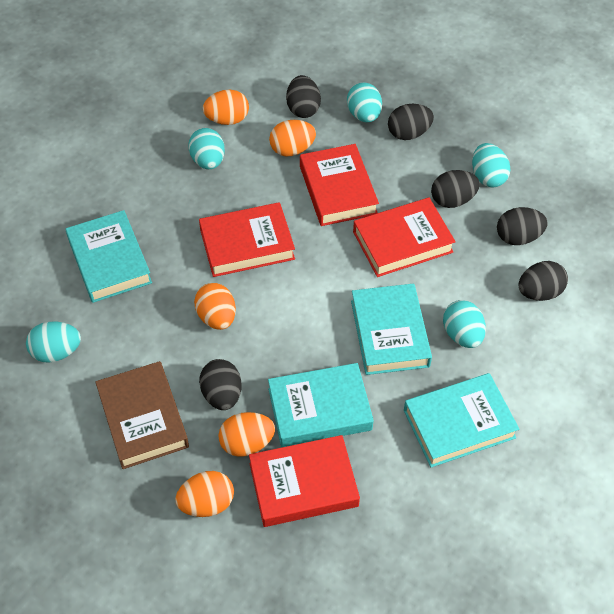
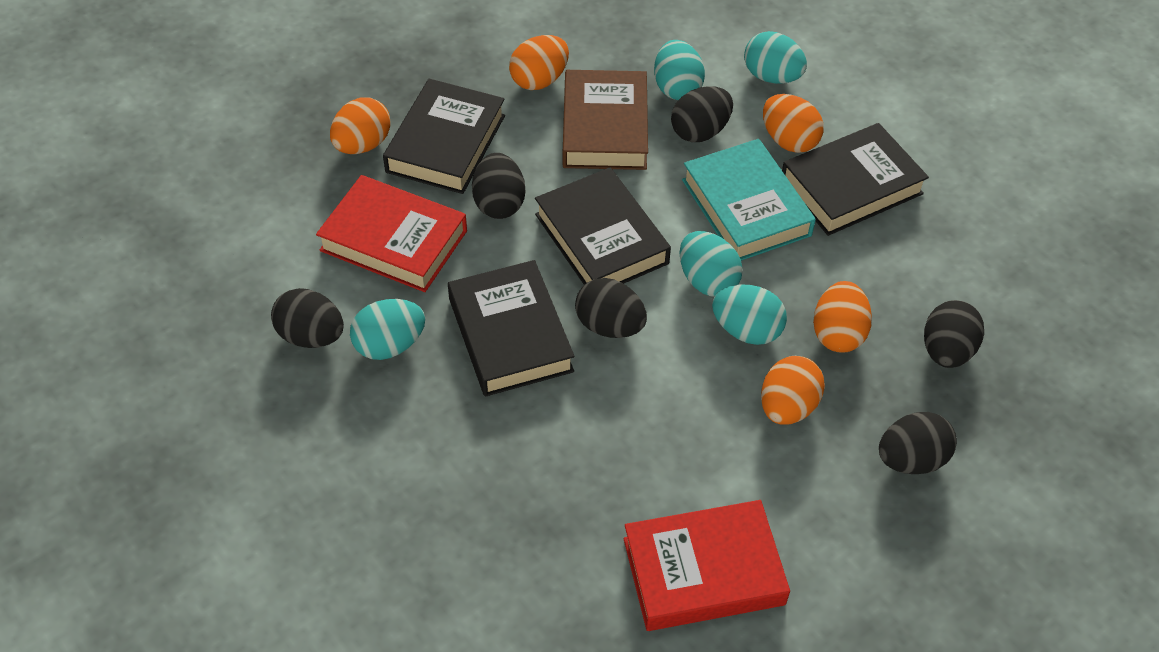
black book: none = 0 -> [383,79,505,194] [448,260,575,397] [535,167,671,285] [782,123,929,236] = 4
red book: [199,202,295,277] [249,435,360,527] [300,144,379,226] [353,198,456,277] = 4 -> [316,175,467,292] [624,500,790,631] = 2
turquoise book: [66,210,152,303] [268,363,374,447] [351,284,432,375] [404,373,519,467] = 4 -> [682,139,816,261] = 1

